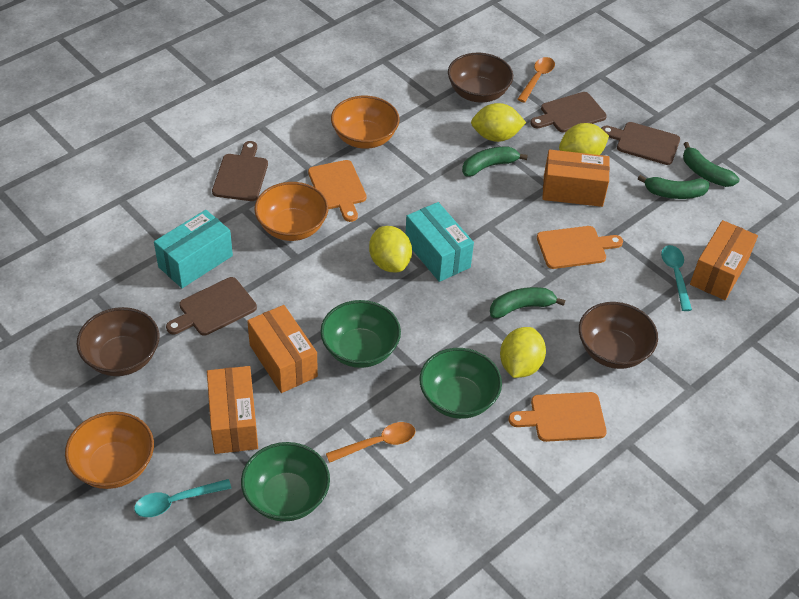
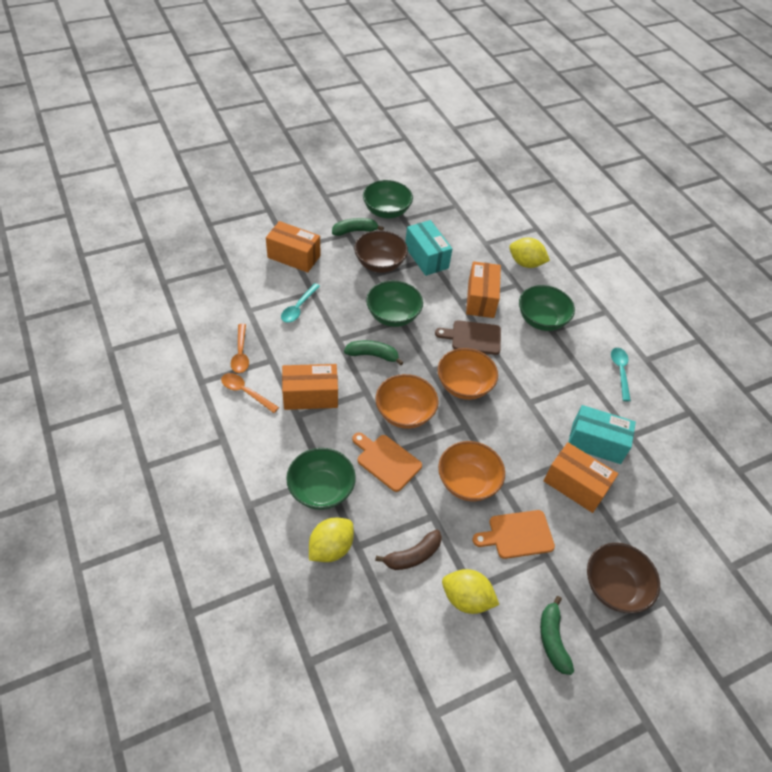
brown banana: none = 0 -> [375,529,442,570] = 1
brown bowl: [77,307,159,376] [448,53,513,103] [579,302,658,369] = 3 -> [354,230,408,273] [587,543,660,613] = 2
brown cutting board: [166,277,257,335] [212,141,268,201] [530,92,607,133] [601,122,680,165] = 4 -> [435,320,501,355] = 1
green banana: [462,147,528,176] [490,287,565,318] [638,175,710,199] [683,142,739,187] = 4 -> [332,218,384,236] [344,340,404,365] [540,596,574,675] = 3
green bowl: [241,442,330,522] [320,300,401,368] [419,348,502,419] = 3 -> [286,448,356,510] [363,180,413,218] [366,280,423,327] [519,285,575,331] = 4
orange cutting board: [308,160,367,222] [508,392,607,442] [537,226,623,269] = 3 -> [352,432,422,492] [473,510,555,559] = 2
yellow lemon: [369,226,412,272] [471,103,526,142] [500,327,546,378] [559,123,609,155] = 4 -> [309,518,354,562] [442,569,499,614] [509,238,550,268] = 3

